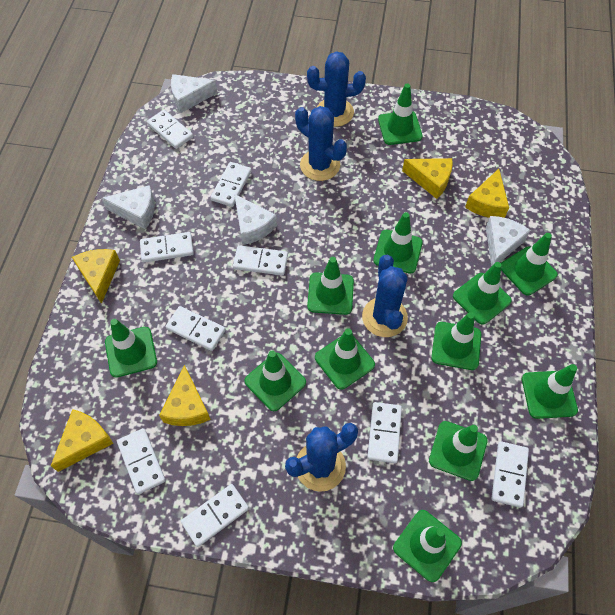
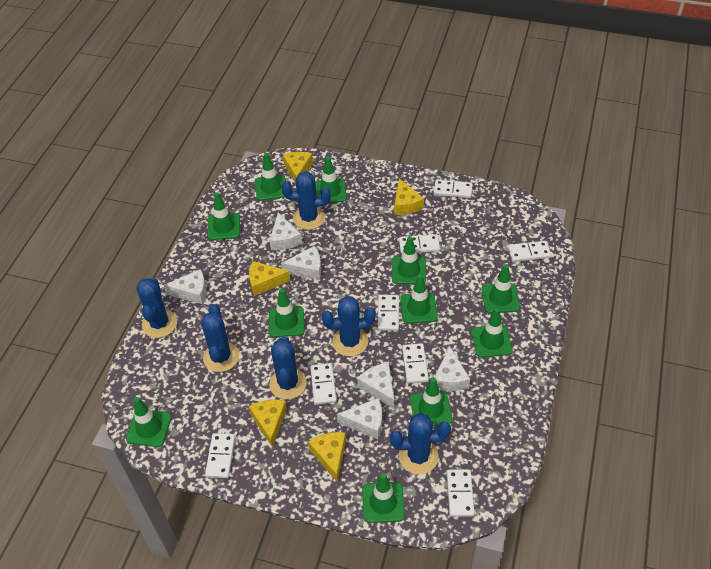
blue cactus: [285,423,358,492] [295,106,347,181] [307,51,366,127] [362,255,408,337] = 4 -> [136,278,177,338] [201,304,239,372] [269,336,307,400] [282,171,331,230] [322,296,376,356] [390,413,451,475] = 6
green traffic cone: [105,319,157,378] [245,350,306,411] [307,257,354,315] [315,328,375,390] [373,212,423,274] [378,83,423,145] [393,510,462,582] [429,421,487,481] [431,312,481,370] [453,262,512,325] [501,233,558,296] [522,364,578,419] = 12 -> [126,397,172,447] [207,192,240,240] [255,153,286,201] [269,288,305,337] [315,157,347,203] [362,473,405,523] [392,236,426,284] [400,274,438,324] [410,377,453,426] [471,308,513,358] [481,264,520,313] = 11
white cheese: [101,185,155,229] [171,74,218,113] [234,194,277,245] [486,216,531,267] = 4 -> [164,269,206,304] [270,212,302,250] [281,246,321,280] [337,398,382,439] [357,362,394,409] [435,345,470,391] = 6
white domino: [117,428,166,494] [140,232,194,263] [147,110,193,149] [166,306,226,351] [181,484,249,547] [210,162,251,207] [233,245,288,275] [367,402,402,463] [492,441,529,508] = 9 -> [205,433,235,478] [310,363,337,405] [378,295,399,331] [399,234,440,254] [402,343,429,384] [434,180,473,198] [447,469,475,517] [508,241,551,262] = 8

